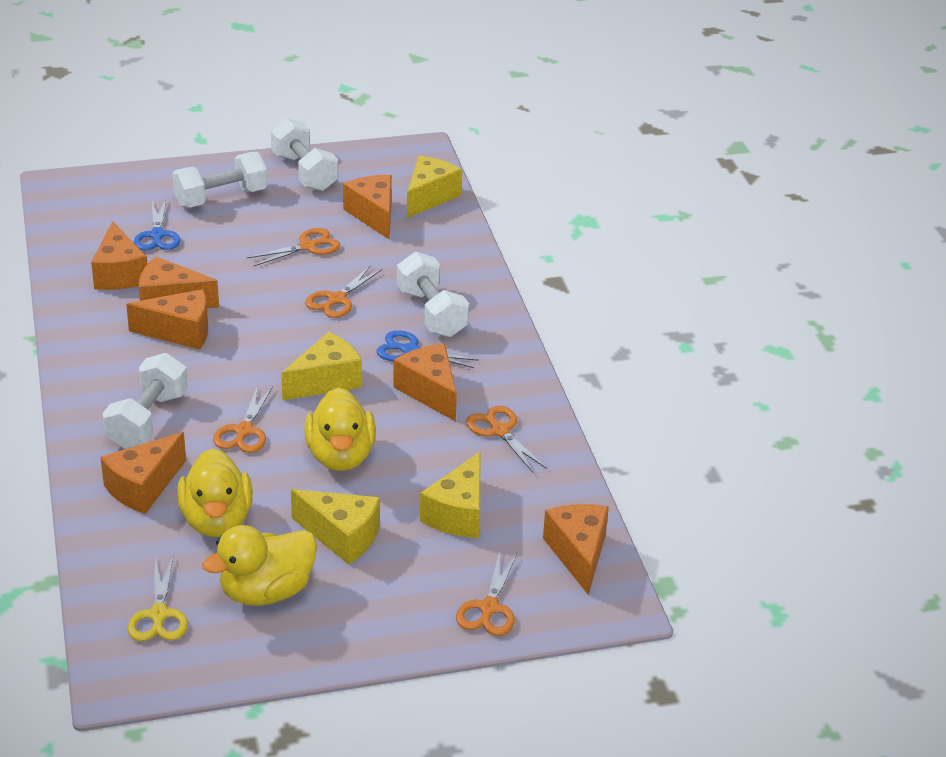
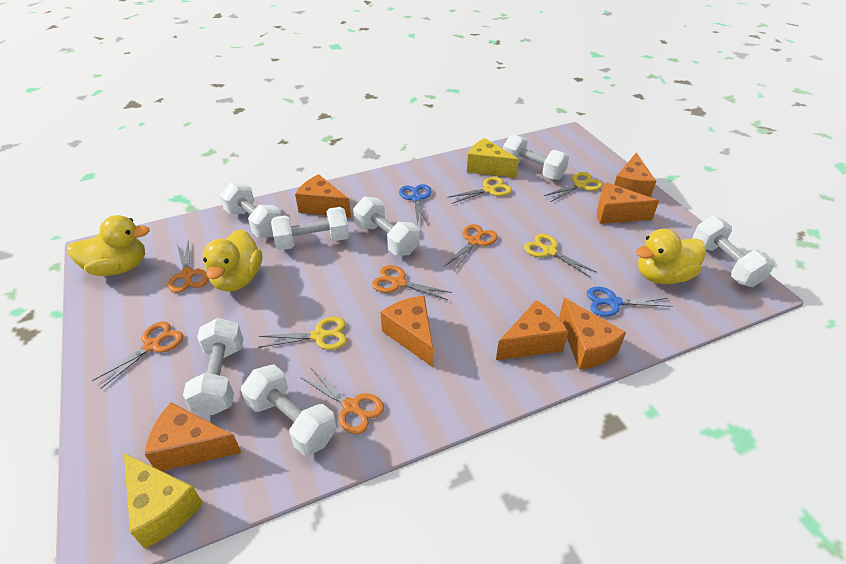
white dumbbell: [103,353,188,449] [172,152,268,208] [271,118,338,191] [397,252,469,337] = 4 -> [183,318,243,415] [219,182,282,237] [241,364,337,456] [271,207,349,250] [353,197,420,255] [503,134,569,180] [693,216,775,287] = 7
yellow cheese: [281,332,362,400] [291,489,380,565] [407,156,462,218] [420,452,480,538] = 4 -> [124,453,203,549] [467,138,519,178] = 2
yellow scissors: [128,556,188,641] = 1 -> [259,317,347,350] [447,177,512,204] [524,234,597,278] [544,172,603,202] = 4

